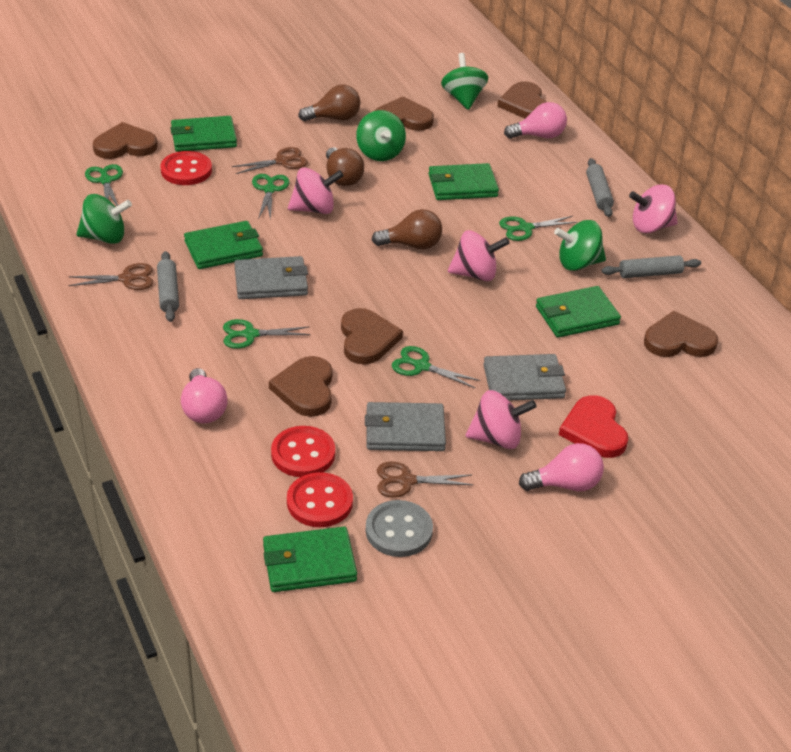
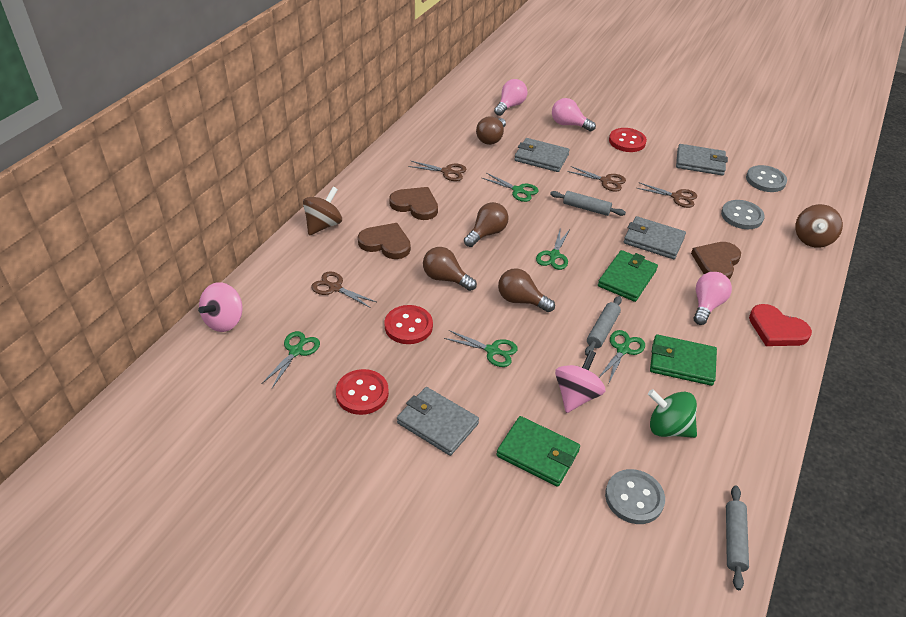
brown heart: [93,122,158,159] [269,356,332,417] [341,308,403,365] [374,97,434,131] [497,81,547,119] [644,311,718,357] = 6 -> [358,223,411,259] [389,187,438,220] [691,242,741,279] = 3
brown light bulb: [298,85,360,121] [326,147,364,186] [372,209,442,249] = 3 -> [423,247,477,291] [464,202,509,247] [476,116,506,145] [498,268,555,312] = 4
brown scissors: [68,263,153,290] [232,147,308,174] [377,461,474,498] = 3 -> [311,271,376,308] [408,161,467,181] [567,166,626,192] [637,183,697,208] = 4
brown spinning top: none = 0 -> [303,187,342,235] [795,204,843,248] = 2
green spinning top: [76,194,132,244] [356,110,406,161] [441,53,488,110] [554,220,606,271] = 4 -> [648,389,697,438] = 1
green wallet: [171,116,237,152] [184,221,263,269] [263,527,357,592] [429,163,499,200] [536,286,621,338] = 5 -> [496,416,580,487] [598,250,658,302] [650,334,717,386] = 3
grey button: [366,500,433,557] = 1 -> [605,469,665,524] [721,200,765,229] [746,165,787,192] = 3
grey wallet: [234,256,308,299] [365,402,446,451] [483,354,566,400] = 3 -> [397,387,479,456] [514,138,570,172] [623,216,686,259] [676,144,728,176] = 4
pink spinning top: [288,167,344,214] [448,230,510,281] [466,390,537,449] [629,184,678,233] = 4 -> [198,282,243,332] [555,350,605,413] = 2

